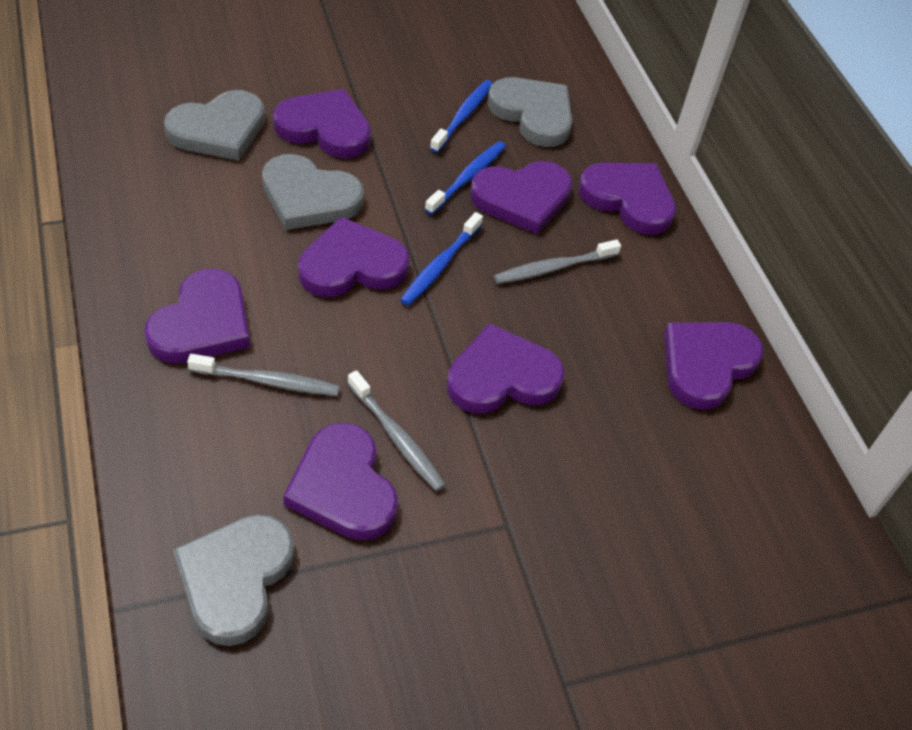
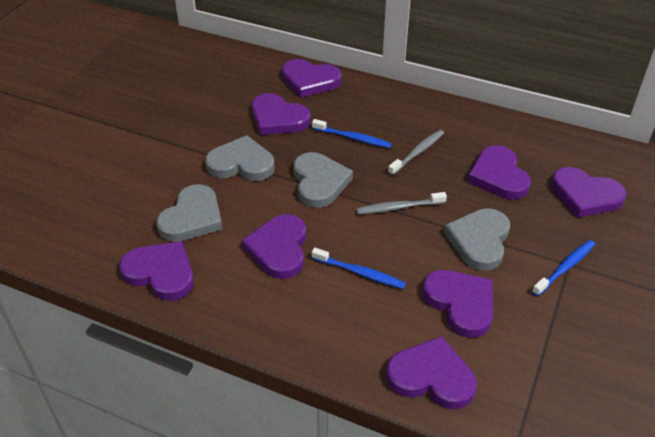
grey toothbrush: [187,354,340,396] [348,370,445,491] [494,239,621,284] = 3 -> [356,192,447,214] [388,130,444,175] = 2

